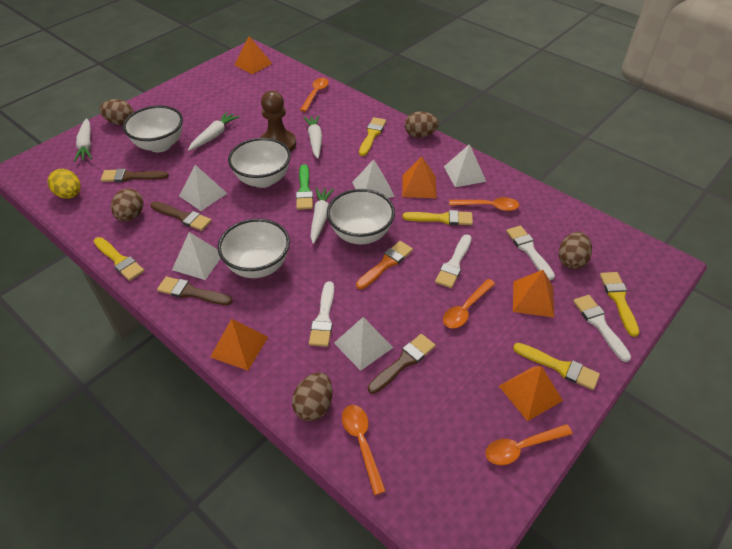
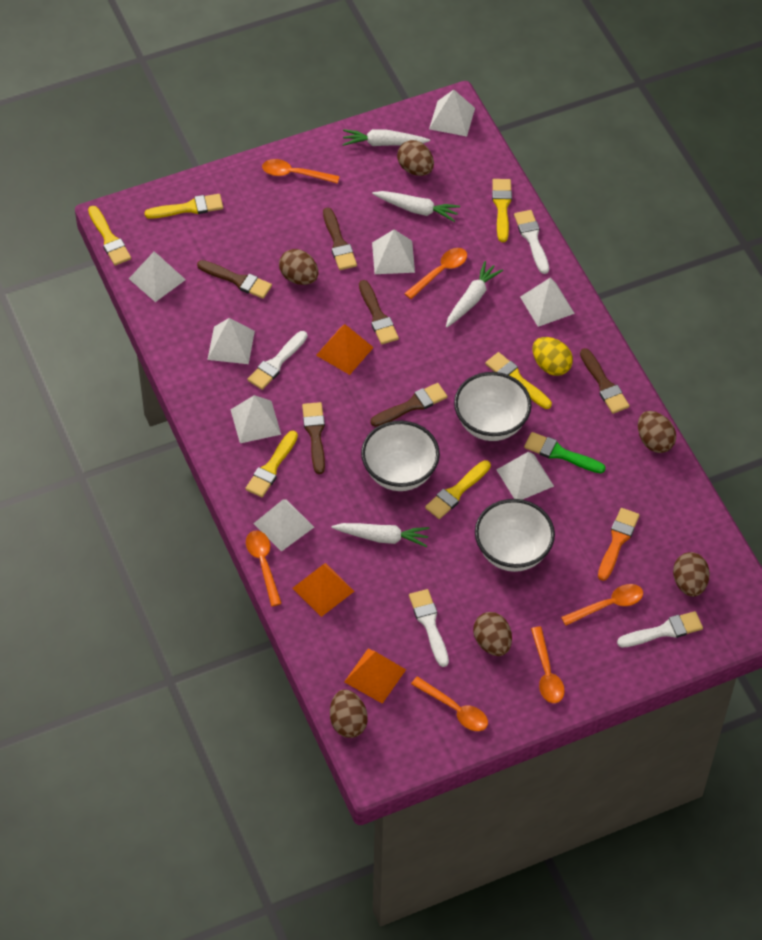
brown brush: [101,169,169,182] [150,201,212,231] [157,276,233,305] [368,334,435,394] = 4 -> [197,260,272,299] [302,402,325,474] [323,208,357,270] [359,280,399,344] [370,383,447,427] [580,348,630,414] = 6
brown egg: [100,99,133,125] [111,188,144,222] [292,372,333,421] [405,111,439,138] [559,232,592,269] = 5 -> [279,249,319,285] [330,689,368,738] [397,140,434,176] [473,612,512,656] [638,411,676,453] [673,552,710,597] = 6
brown pawn: [260,91,296,152] = 1 -> none = 0
orange pyramid: [210,319,268,371] [235,36,272,74] [402,157,437,198] [499,366,563,421] [513,270,554,317] = 5 -> [293,563,354,617] [316,324,374,375] [344,649,406,704] = 3
orange spoon: [300,78,329,112] [342,405,386,495] [443,279,495,328] [449,197,519,211] [485,424,573,465] = 5 -> [246,530,282,606] [262,159,340,184] [404,248,467,299] [411,676,488,731] [531,627,565,703] [561,584,643,626] = 6
white bowl: [123,105,183,152] [218,219,290,278] [228,138,291,188] [327,189,395,244] = 4 -> [361,421,440,491] [454,372,532,441] [475,499,555,572] = 3
white pyramid: [172,232,221,280] [179,165,227,211] [334,317,393,371] [352,159,395,198] [444,144,486,187] = 5 -> [129,251,186,302] [207,318,255,364] [230,395,281,443] [253,499,314,552] [372,229,415,274] [429,90,475,137] [496,452,554,500] [520,277,575,327] = 8
yellow brush: [94,237,144,281] [359,117,386,156] [403,210,473,225] [513,343,600,390] [600,272,639,337] = 5 -> [88,206,131,266] [144,194,223,219] [245,430,298,497] [425,460,491,519] [485,352,552,409] [492,179,512,242] = 6

